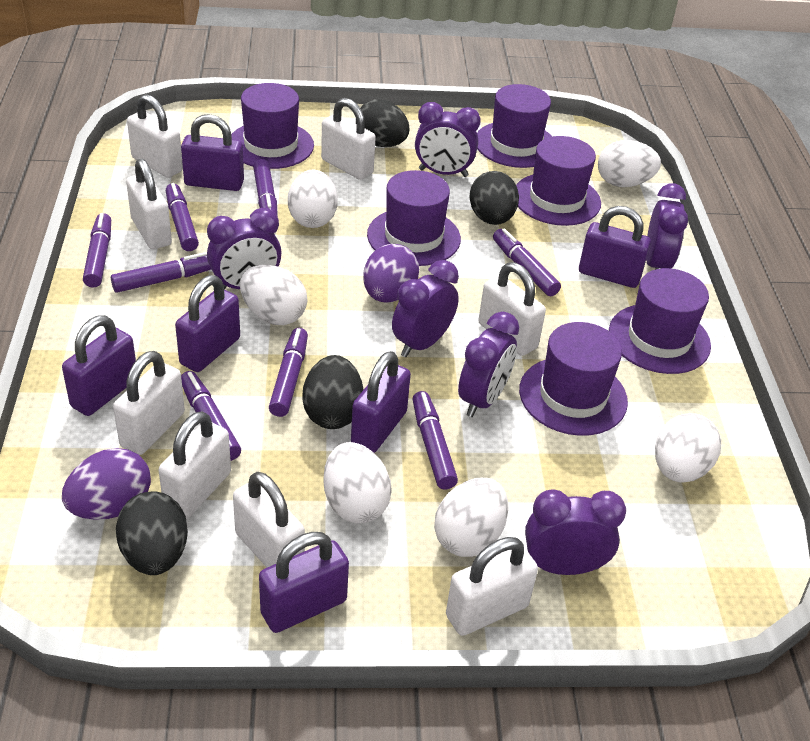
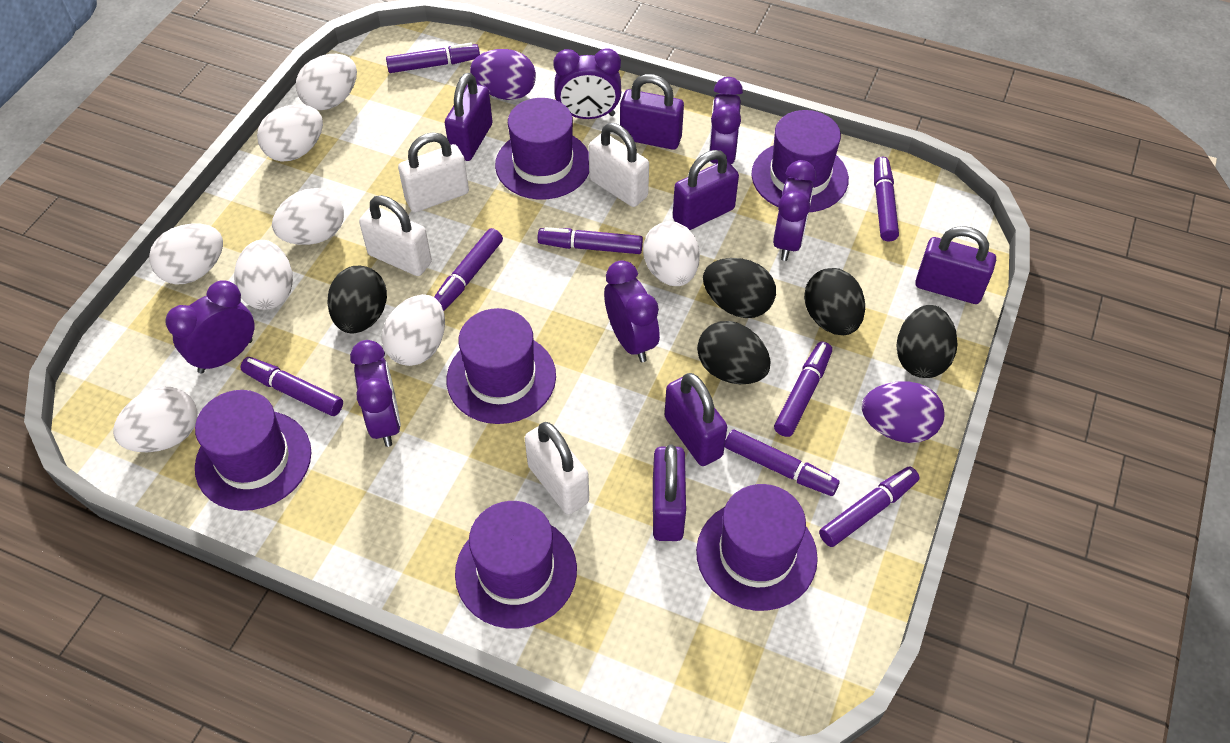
black egg: [116,491,188,575] [302,355,364,429] [356,99,409,147] [469,171,519,225] = 4 -> [327,266,387,333] [697,321,770,384] [703,258,776,318] [804,268,865,335] [896,305,958,378] = 5
white egg: [240,265,307,325] [288,169,338,228] [323,442,392,524] [434,478,508,557] [598,140,661,187] [655,413,721,483] = 6 -> [113,387,197,452] [149,224,223,285] [234,240,293,310] [257,104,323,162] [272,188,344,245] [296,54,357,110] [382,294,445,366] [643,221,700,286] = 8
white padlock: [113,351,185,455] [126,159,172,249] [127,94,183,178] [158,411,231,519] [233,472,305,567] [321,98,376,180] [446,537,538,636] [478,262,546,356] = 8 -> [359,195,432,276] [398,132,469,212] [525,422,589,514] [589,123,649,207] = 4

